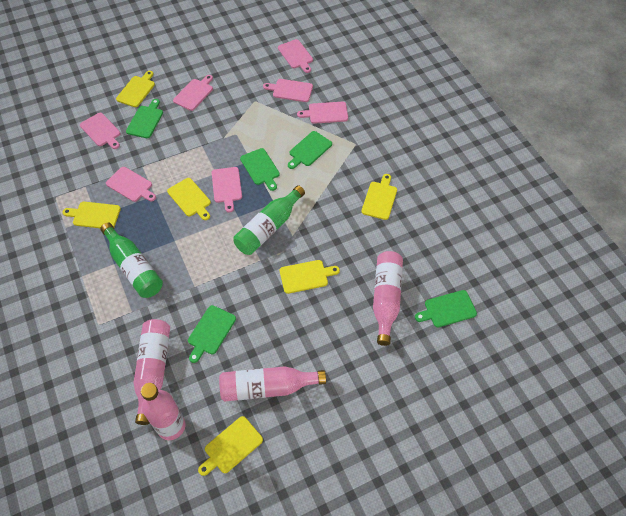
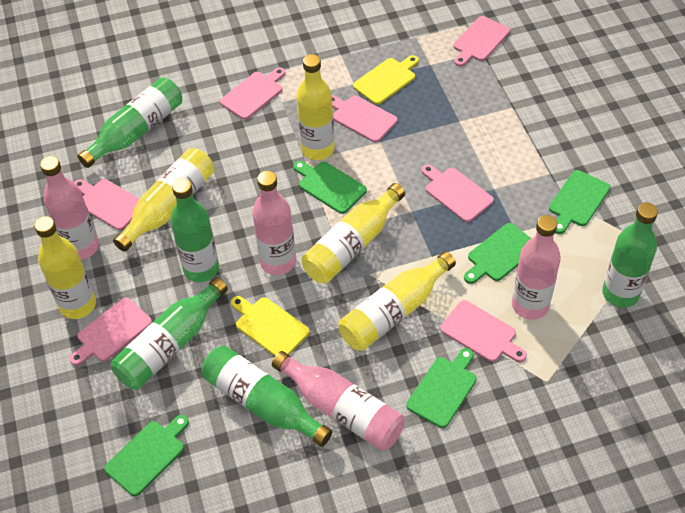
green bottle: [100,223,163,298] [233,185,305,255] = 2 -> [77,77,182,168] [111,277,228,390] [170,178,219,282] [202,345,332,447] [602,202,658,308] = 5
yellow bottle: none = 0 -> [34,216,96,319] [113,148,214,252] [297,54,335,160] [302,183,405,283] [338,251,456,351] = 5
yellow cutting board: [62,202,121,228] [116,71,155,107] [167,178,211,220] [198,416,263,476] [280,260,340,294] [361,174,397,220] = 6 -> [231,296,310,356] [353,55,419,105] = 2

